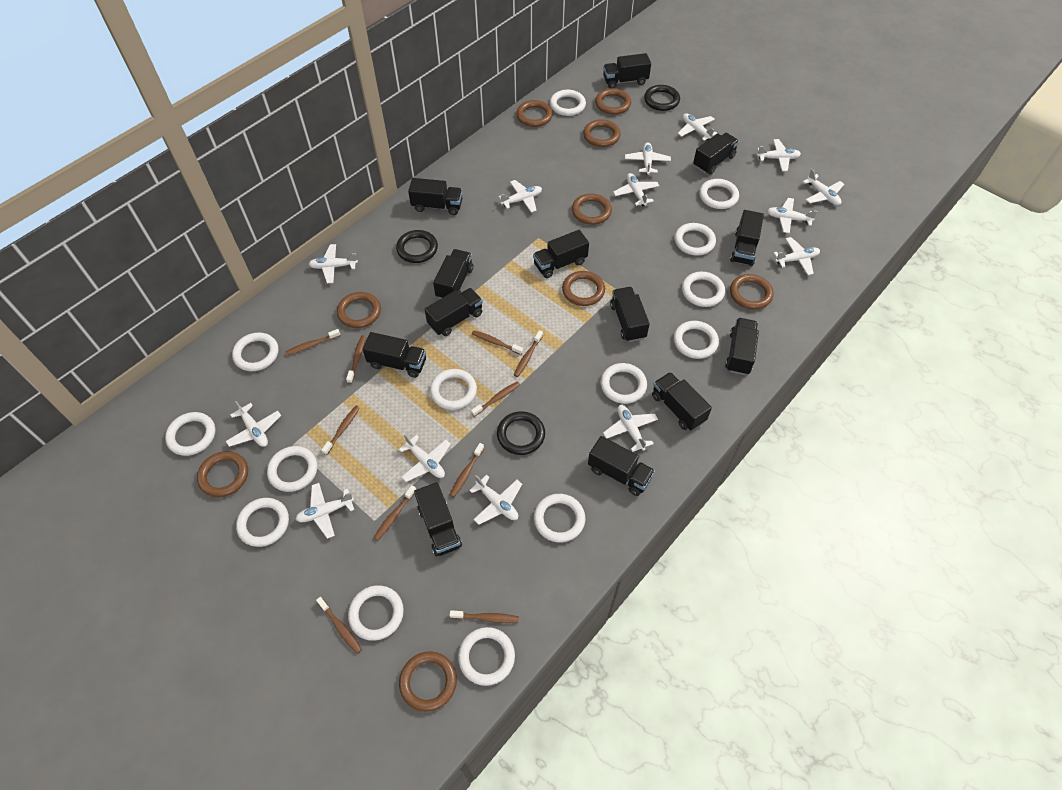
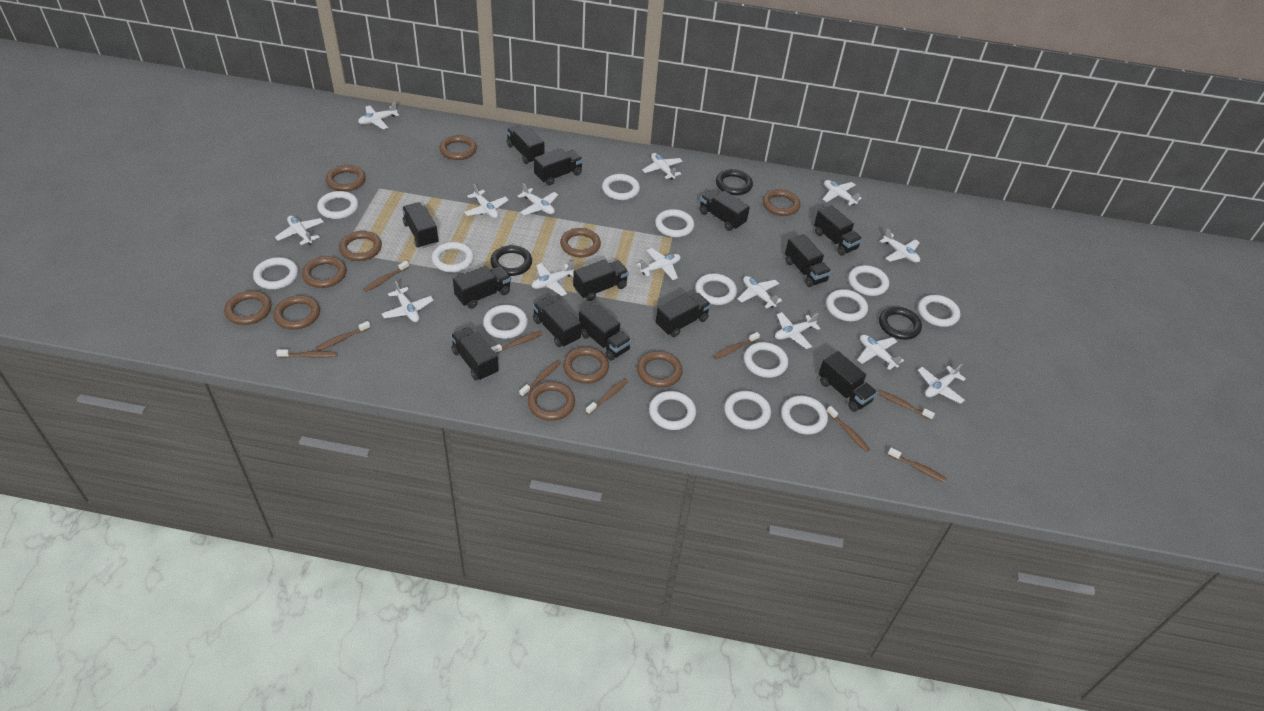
brown ring: [197,451,248,497] [337,292,381,328] [399,651,457,712] [516,100,553,127] [562,271,605,306] [572,194,612,225] [583,119,621,147] [595,88,631,115] [730,274,774,310] = 9 -> [224,291,272,325] [273,295,320,330] [302,256,346,288] [326,165,366,192] [339,231,382,261] [439,135,477,160] [528,382,575,421] [560,228,601,257] [563,347,609,384] [637,351,683,388] [763,189,800,216] = 11

